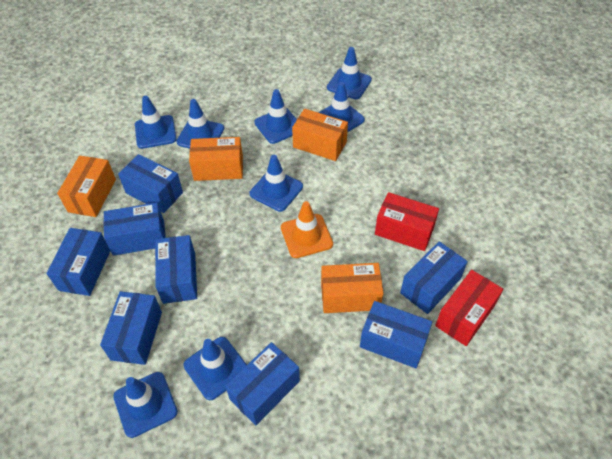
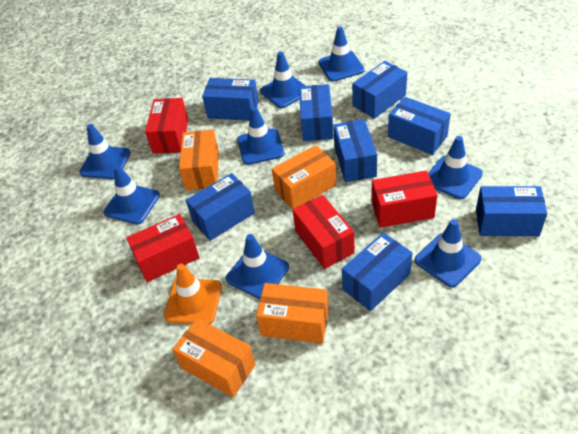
red box: [375,192,439,251] [435,270,503,346] = 2 -> [126,214,200,282] [145,98,188,154] [293,195,355,269] [371,170,437,228] = 4

